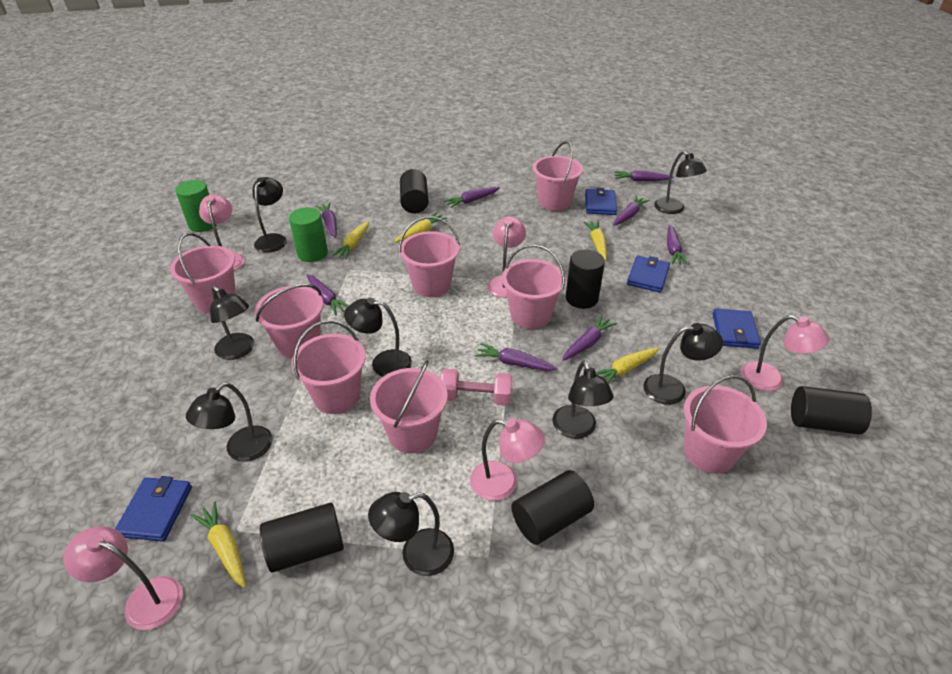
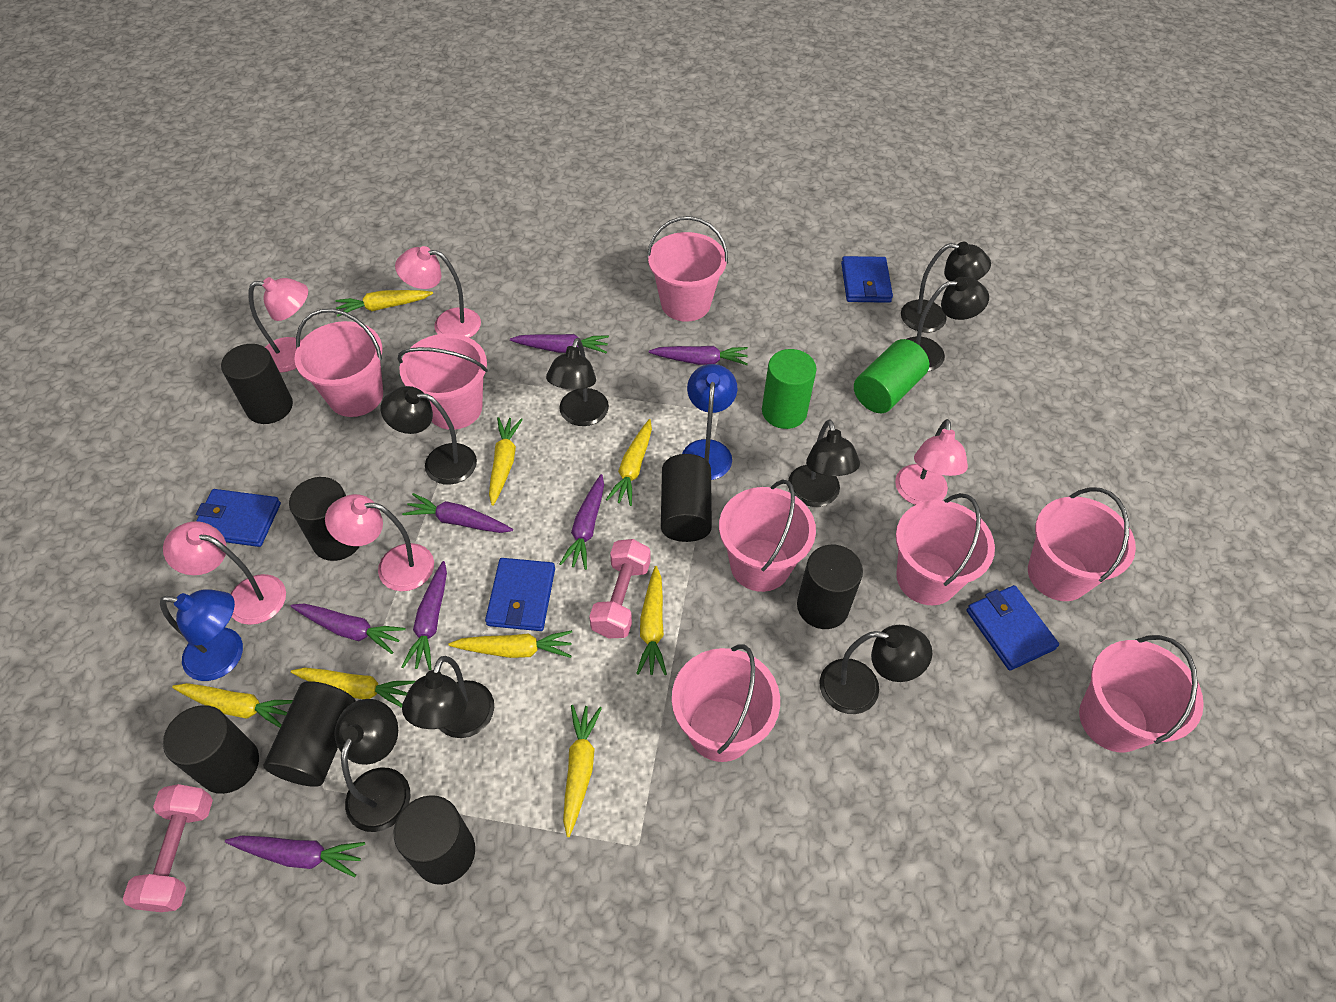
black cylinder: [260,502,344,573] [400,169,429,213] [511,470,594,545] [566,250,605,309] [791,386,872,434] = 5 -> [163,705,259,794] [221,344,293,424] [263,681,356,787] [289,477,360,561] [394,795,475,885] [661,454,712,542] [797,545,863,629] = 7
blue lamp: none = 0 -> [160,589,243,681] [682,364,737,480] = 2
pink dumbbell: [440,369,512,406] = 1 -> [123,784,213,912] [589,539,651,638] = 2
purple carrot: [307,274,349,315] [315,202,337,238] [444,187,500,208] [475,343,557,371] [562,315,617,361] [613,196,650,226] [614,170,674,181] [667,225,689,265] = 8 -> [225,836,365,877] [291,604,406,654] [402,493,513,533] [402,561,447,670] [510,334,609,354] [560,474,604,570] [649,346,748,365] = 7
yellow carrot: [191,501,246,588] [332,221,369,259] [394,212,447,243] [584,221,607,260] [596,347,660,383] = 5 -> [172,683,293,728] [291,668,415,708] [335,290,433,317] [448,630,572,658] [489,417,523,506] [563,705,602,837] [606,419,652,506] [636,566,667,675] = 8

